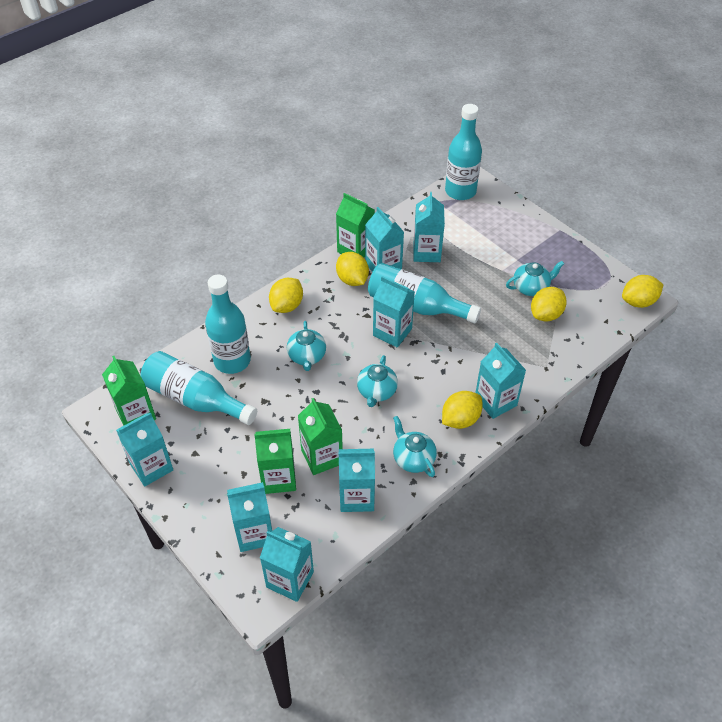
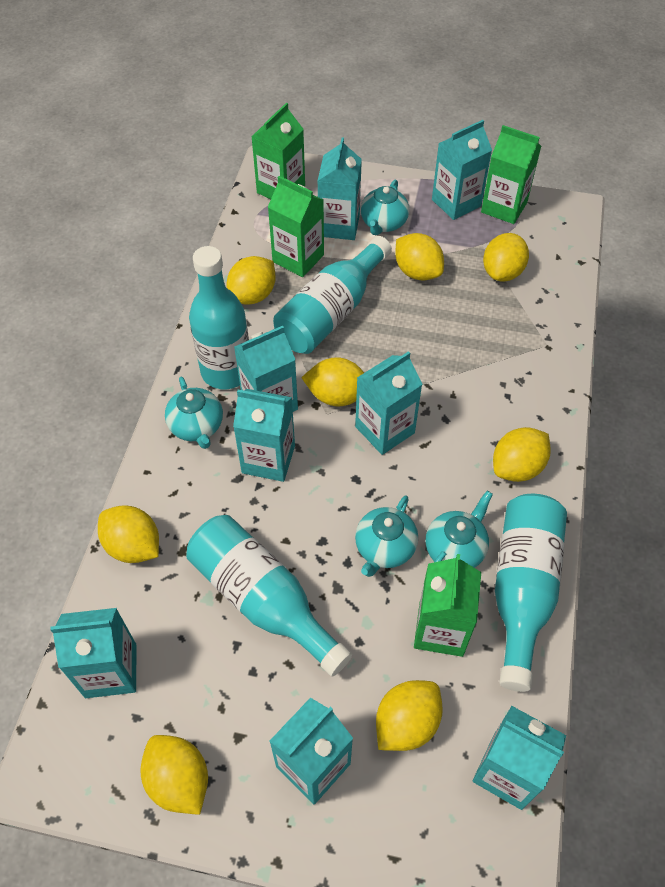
yellow lemon: [269,278,303,313] [336,252,369,286] [442,391,483,429] [531,287,567,321] [622,275,663,308] = 5 -> [98,505,159,563] [140,735,208,815] [227,256,276,305] [301,357,364,406] [376,680,443,751] [395,233,444,281] [483,233,529,281] [493,427,551,482] = 8

